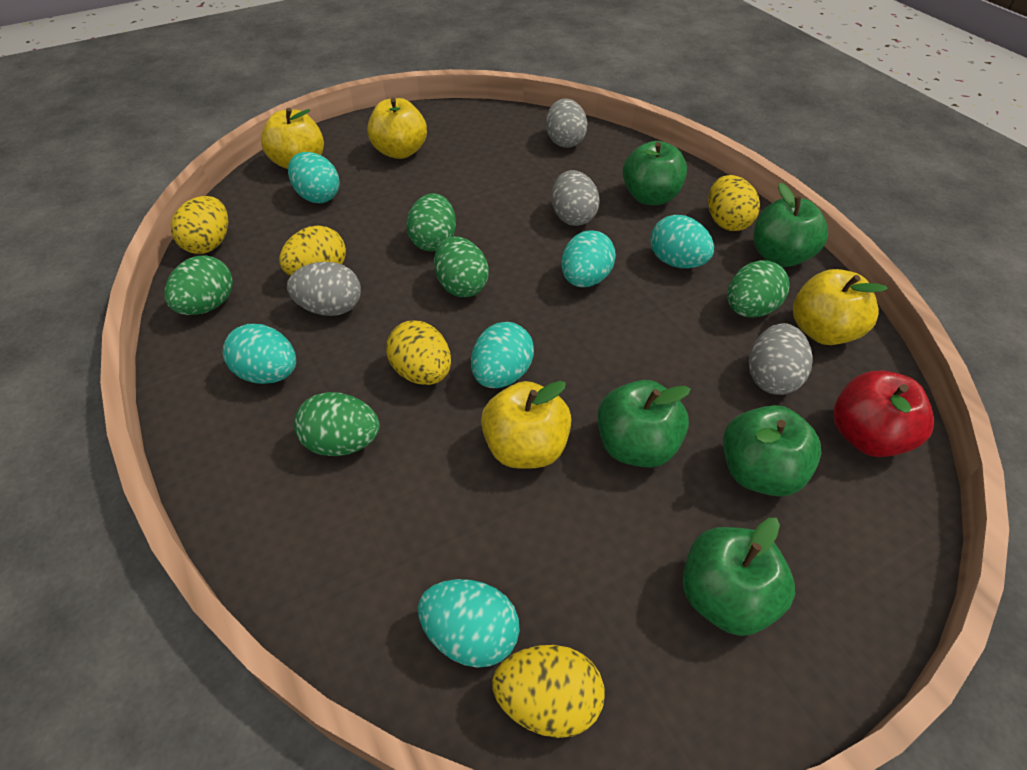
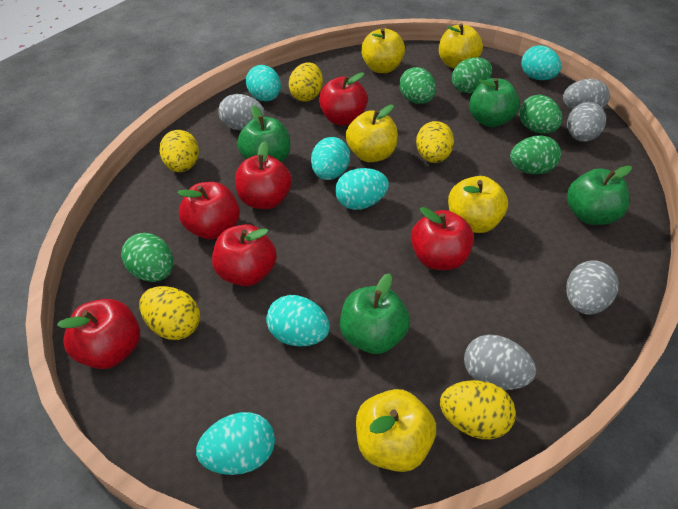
green apple: [598,380,691,468] [623,141,687,205] [683,518,795,636] [723,405,822,496] [753,183,828,267] = 5 -> [237,105,290,163] [340,273,410,354] [469,78,520,127] [567,165,632,225] = 4
grey egg: [287,262,361,316] [546,98,588,148] [552,170,599,226] [749,323,813,395] = 4 -> [218,94,265,130] [464,335,536,390] [563,79,610,110] [566,260,619,315] [567,102,606,142] = 5
red apple: [833,370,934,457] = 1 -> [57,299,140,369] [177,182,240,240] [212,224,277,286] [235,141,292,209] [319,72,368,125] [411,207,474,270] = 6
yellow apple: [261,108,324,169] [367,98,427,159] [481,381,572,469] [793,269,888,345] = 4 -> [346,105,398,162] [356,389,436,472] [361,28,405,73] [439,24,483,69] [448,176,508,233] = 5

